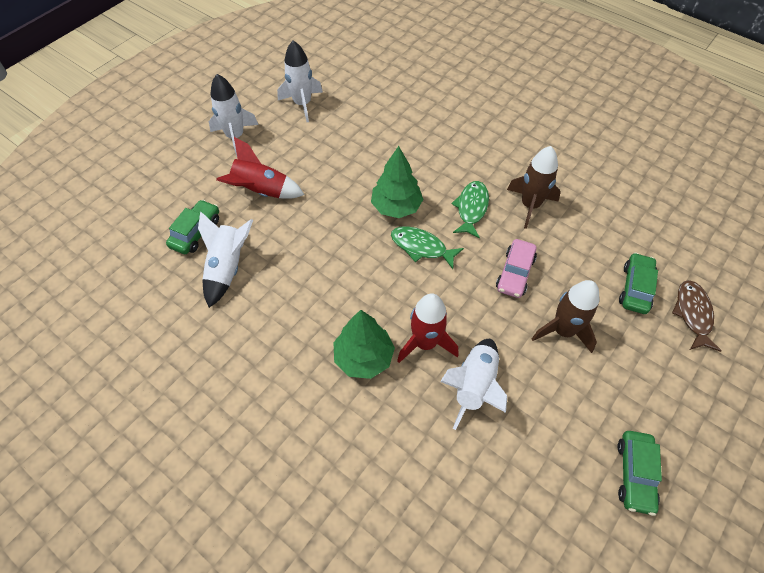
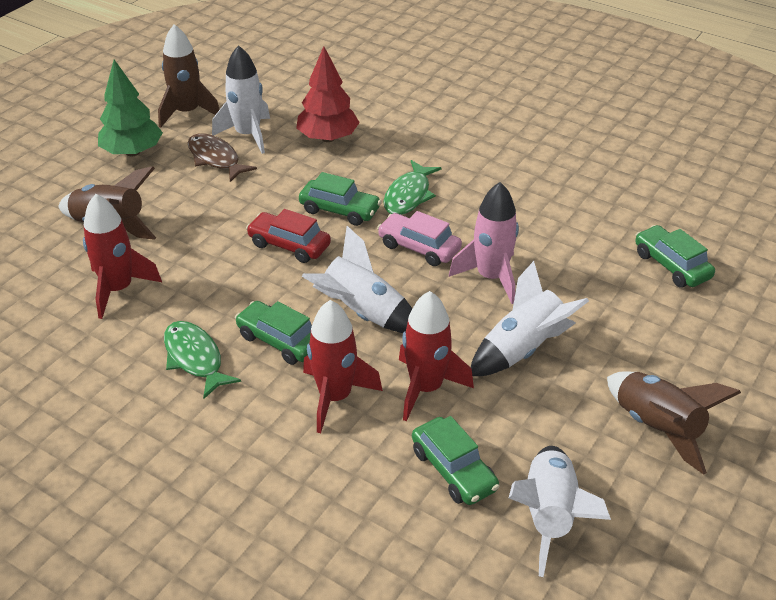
brown rocket: [507,146,561,229] [532,280,599,353] = 2 -> [58,166,156,240] [158,24,220,128] [607,371,741,475] = 3
green car: [166,200,219,254] [617,431,662,516] [619,252,658,314] = 3 -> [235,301,312,365] [299,172,381,226] [412,416,500,505] [635,225,715,288] = 4
green tree: [333,310,395,379] [371,146,424,218] = 2 -> [98,60,163,156] = 1
pink rocket: none = 0 -> [449,182,519,304] = 1
red car: none = 0 -> [246,209,331,263] = 1
red rocket: [216,137,304,199] [397,293,458,363] = 2 -> [83,194,162,319] [303,300,383,433] [399,291,474,421] = 3
red tree: none = 0 -> [296,46,360,142] = 1

